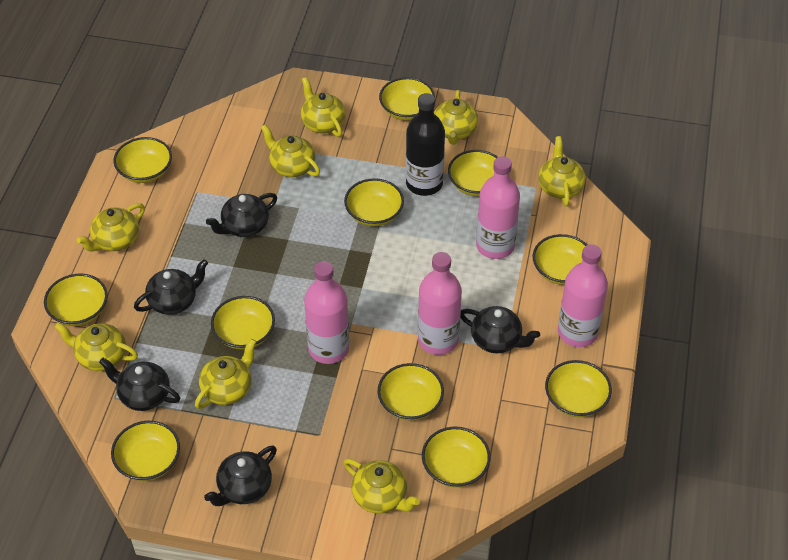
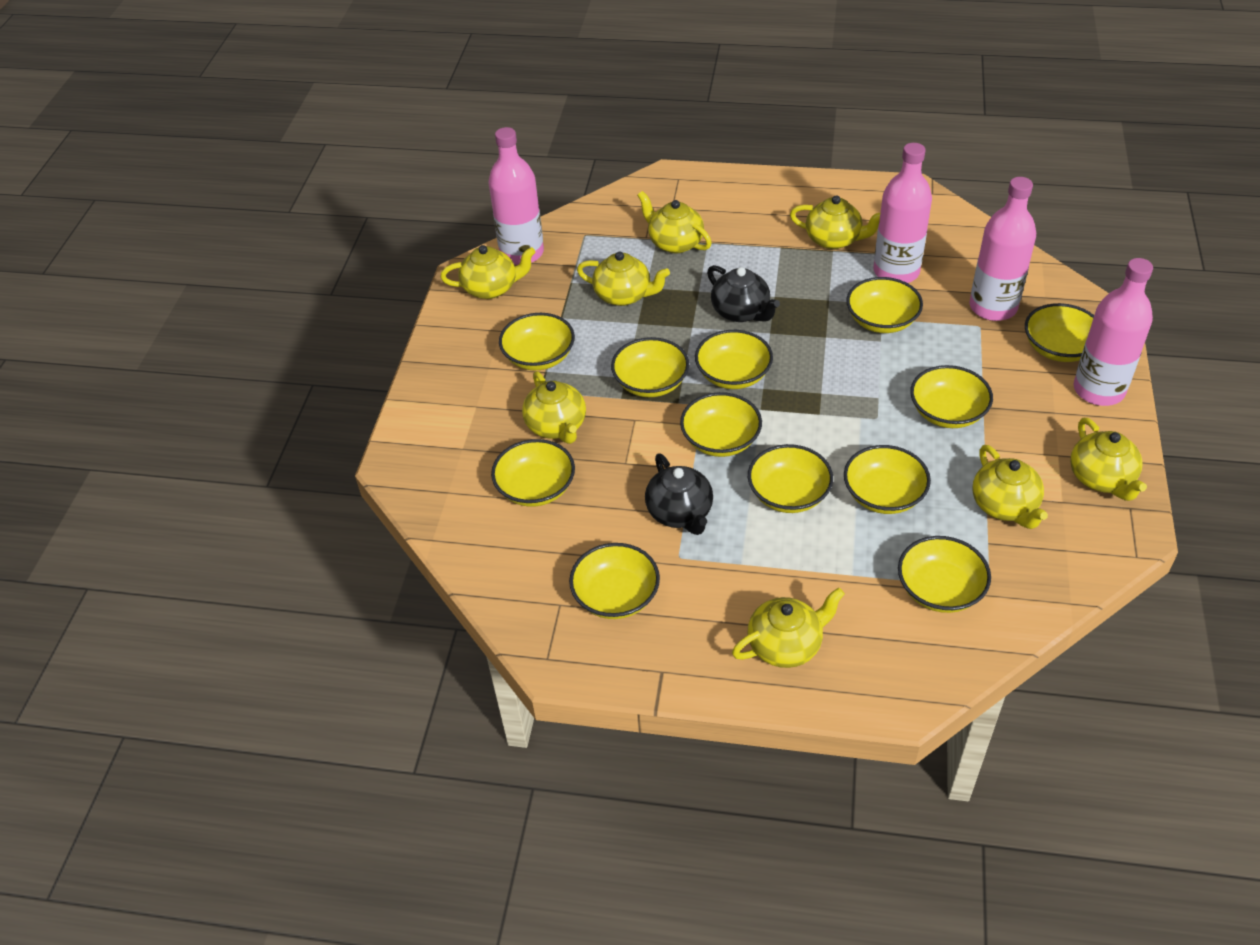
black bottle: [406,93,445,196] = 1 -> none = 0
black teapot: [99,358,180,411] [134,259,208,315] [204,446,277,506] [206,193,277,237] [461,306,540,353] = 5 -> [645,453,713,535] [707,265,780,322] = 2
yellow bowl: [44,274,108,326] [111,421,180,481] [114,137,172,183] [211,296,275,349] [344,178,404,226] [378,363,444,421] [379,77,435,120] [422,427,490,487] [448,150,498,196] [533,234,587,285] [545,360,612,417] = 11 -> [491,439,575,507] [499,313,575,370] [569,543,660,619] [611,337,689,397] [680,392,762,457] [695,330,773,389] [748,444,833,513] [844,445,931,514] [846,277,923,333] [898,536,991,613] [910,365,993,428] [1025,303,1094,362] = 12

